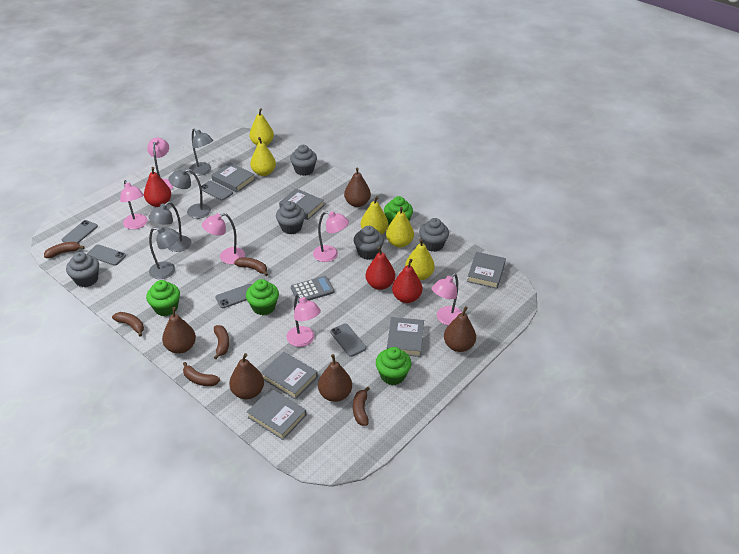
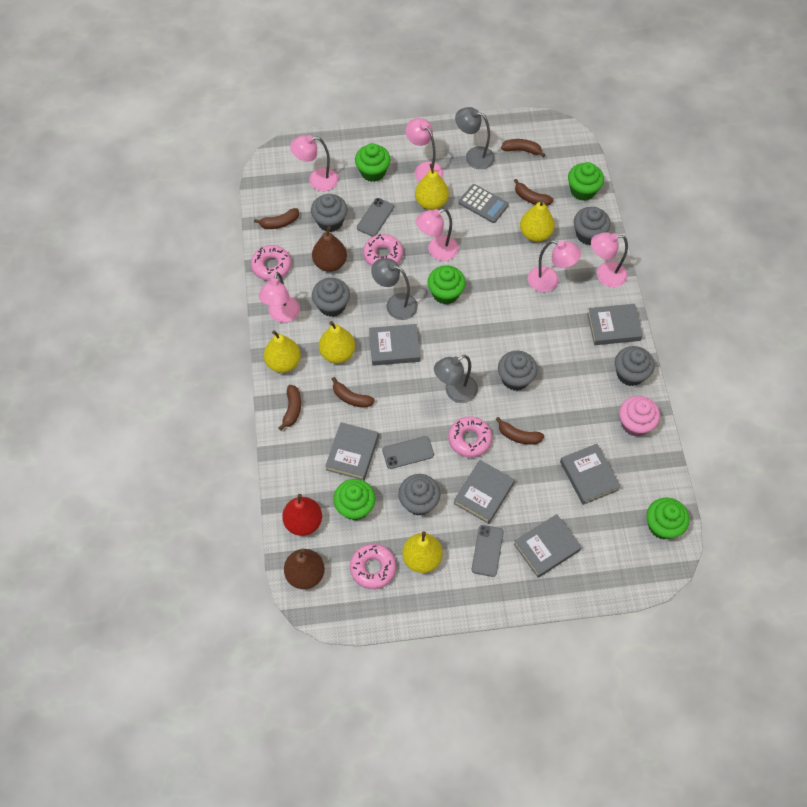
brown pear: [162,307,196,354] [229,353,264,399] [318,354,352,402] [344,167,371,207] [444,306,476,352] = 5 -> [284,548,325,589] [312,226,347,272] = 2
green cupcake: [146,280,180,316] [246,279,279,315] [376,347,411,385] [384,196,413,225] = 4 -> [333,479,376,520] [355,143,390,182] [428,265,466,305] [568,162,604,201] [647,498,689,539] = 5
grey cupcake: [66,252,99,287] [276,201,305,234] [290,145,317,176] [354,226,384,260] [419,218,449,252] = 5 -> [311,194,347,232] [312,278,350,317] [398,474,440,516] [498,351,537,391] [574,207,611,245] [615,346,655,386] = 6
grey lamp: [148,202,191,252] [149,227,180,279] [168,168,211,219] [189,128,213,176] = 4 -> [371,258,418,320] [434,355,478,403] [455,107,495,169] = 3
grey phone: [62,220,98,243] [87,245,126,266] [201,181,233,201] [215,284,251,308] [330,323,366,357] = 5 -> [357,198,394,237] [382,436,434,469] [472,525,504,577] = 3
pink cupcake: none = 0 -> [619,396,660,436] = 1
pink donut: none = 0 -> [251,245,291,281] [350,544,396,589] [363,234,403,266] [448,416,492,458] = 4
red pear: [144,167,171,207] [366,247,395,290] [392,259,422,303] = 3 -> [282,494,322,536] = 1

